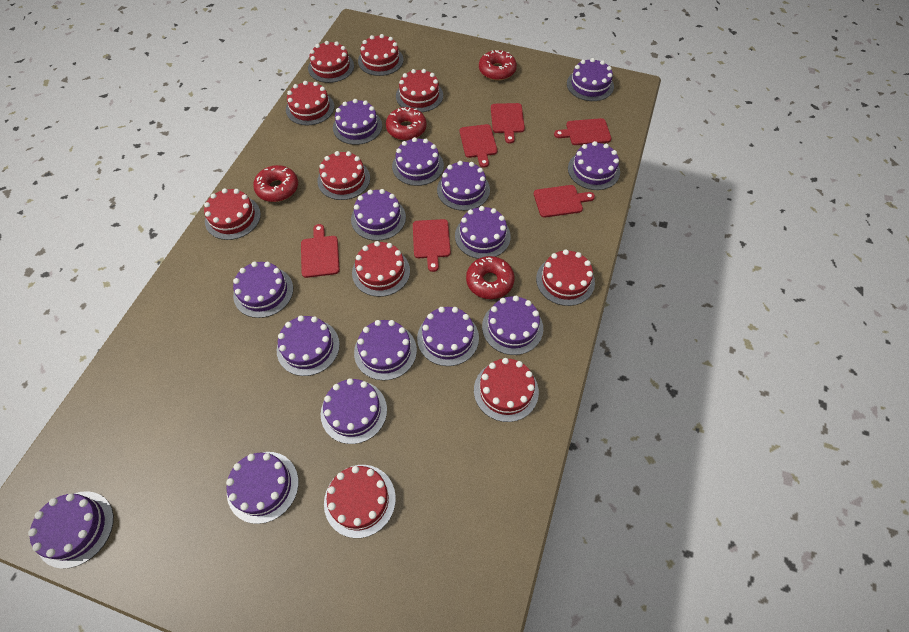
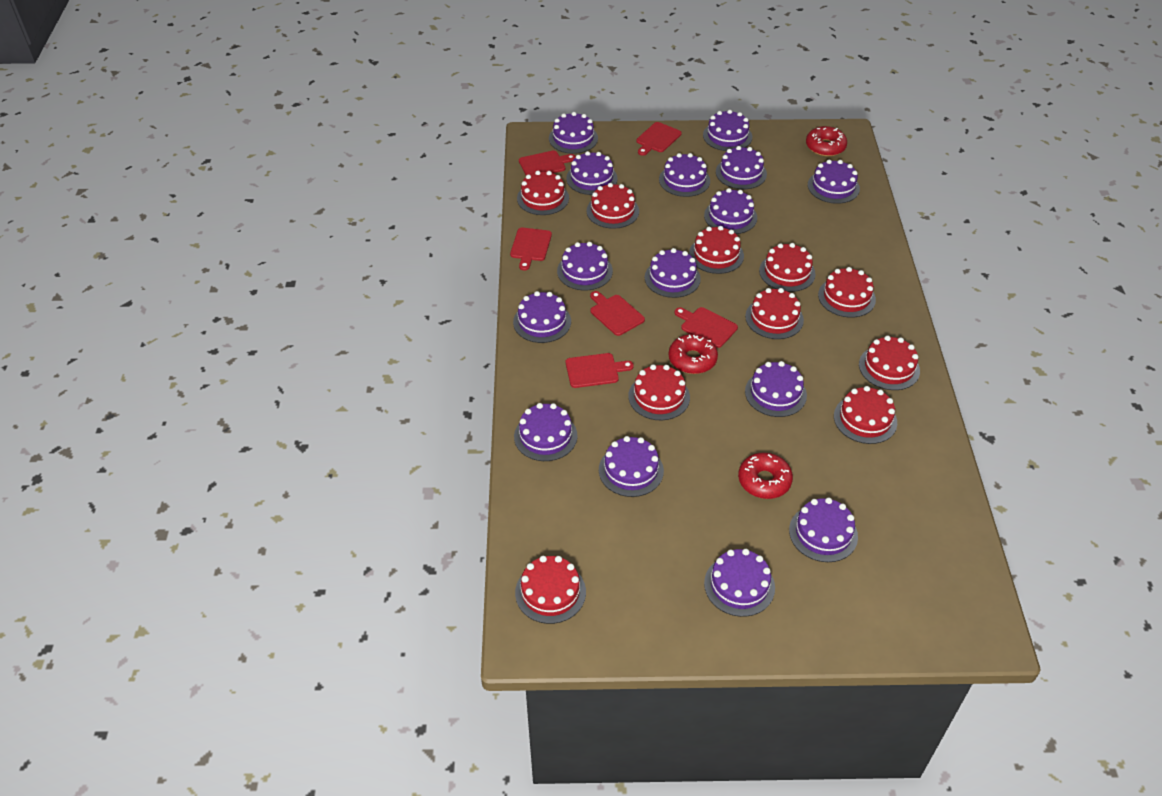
red donut: [253,165,298,202] [386,107,427,140] [466,256,515,299] [479,50,517,80] = 4 -> [668,334,718,374] [738,452,793,499] [806,126,847,157] = 3

